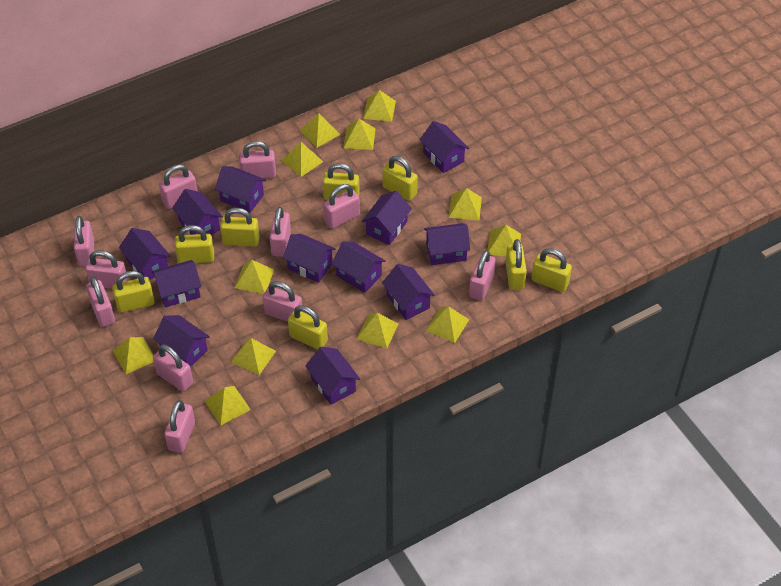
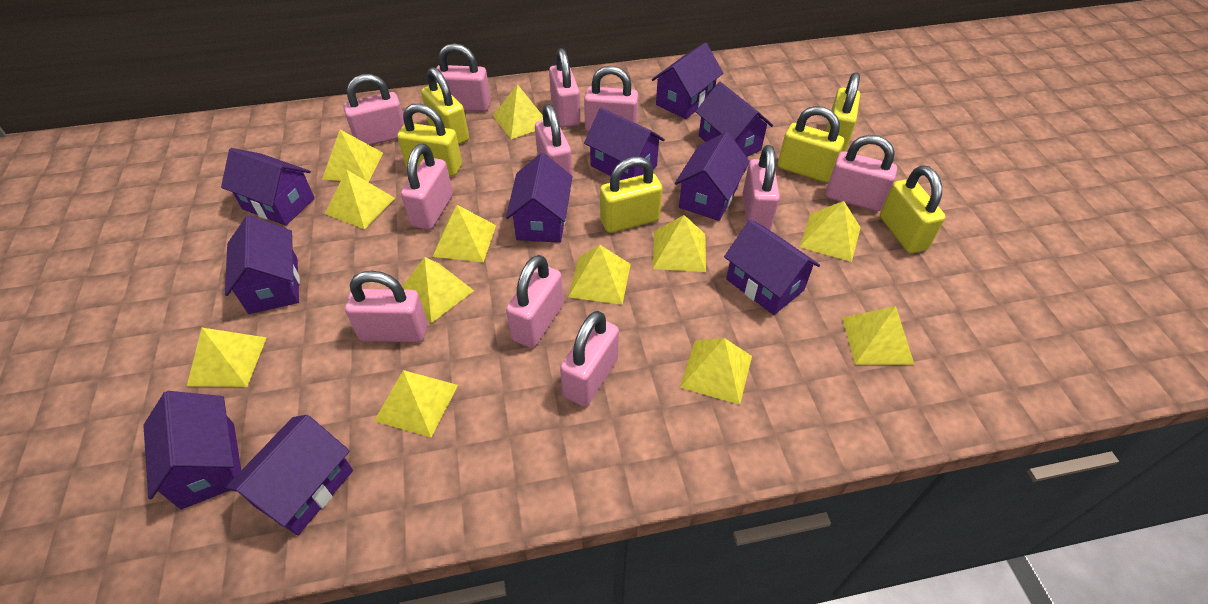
purple house: [119,228,170,280] [152,260,201,307] [153,315,210,367] [172,189,223,235] [215,166,266,213] [283,234,336,283] [305,347,360,405] [332,242,386,293] [362,191,412,245] [382,264,435,320] [419,121,469,173] [424,223,470,265] = 12 -> [143,391,241,509] [221,148,315,226] [225,215,300,314] [225,415,353,535] [506,153,573,243] [584,108,665,180] [652,43,723,119] [675,132,750,221] [696,82,773,157] [724,220,820,315] = 10
yellow padlock: [112,271,155,313] [175,225,214,263] [220,208,260,246] [288,305,328,349] [323,163,360,200] [382,156,418,201] [505,239,527,290] [531,248,572,292] = 8 -> [397,104,462,176] [421,67,469,145] [600,156,662,233] [778,106,844,183] [826,72,860,152] [880,165,946,253] = 6

